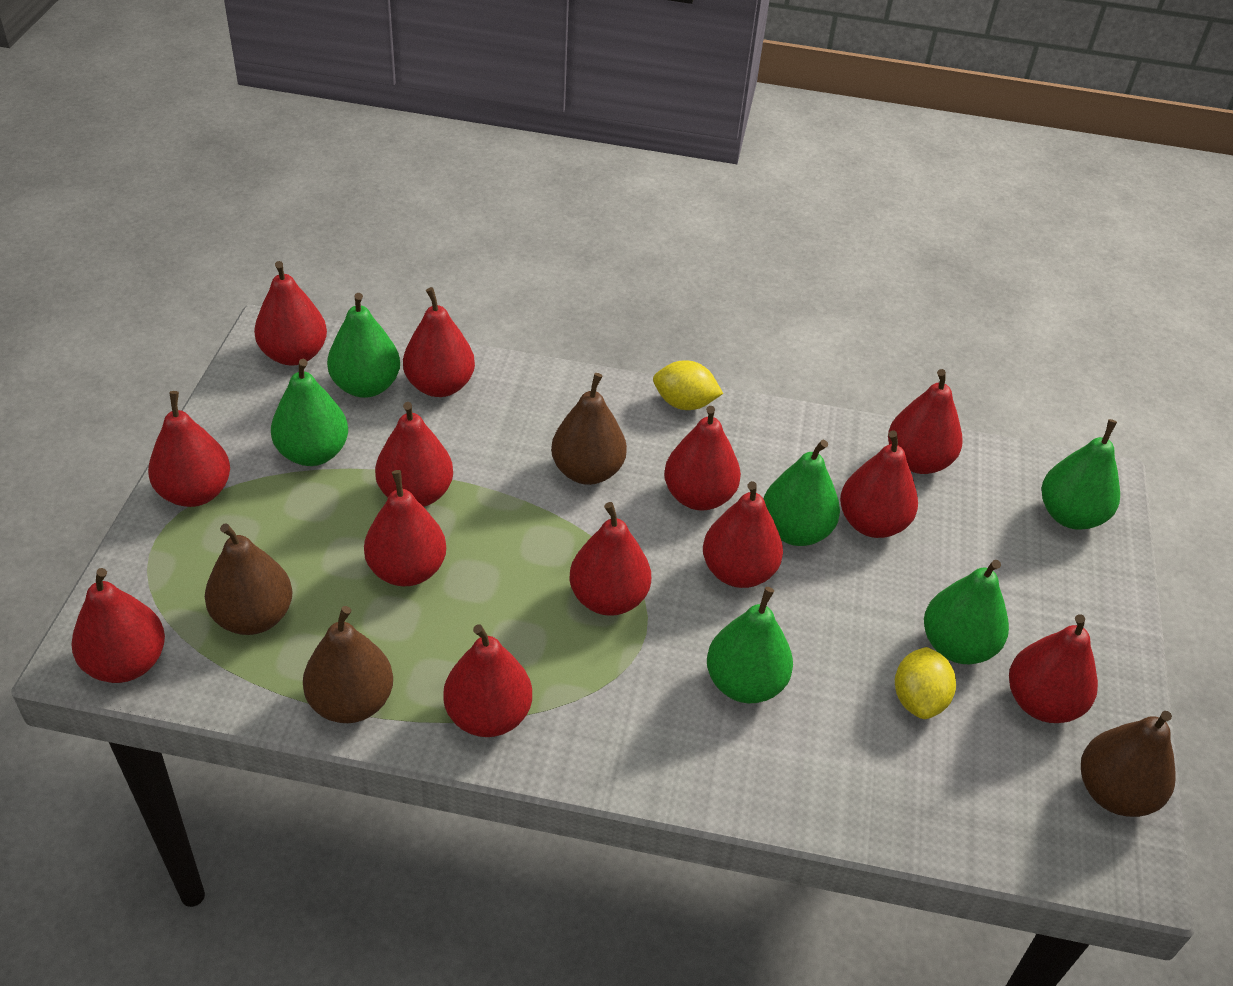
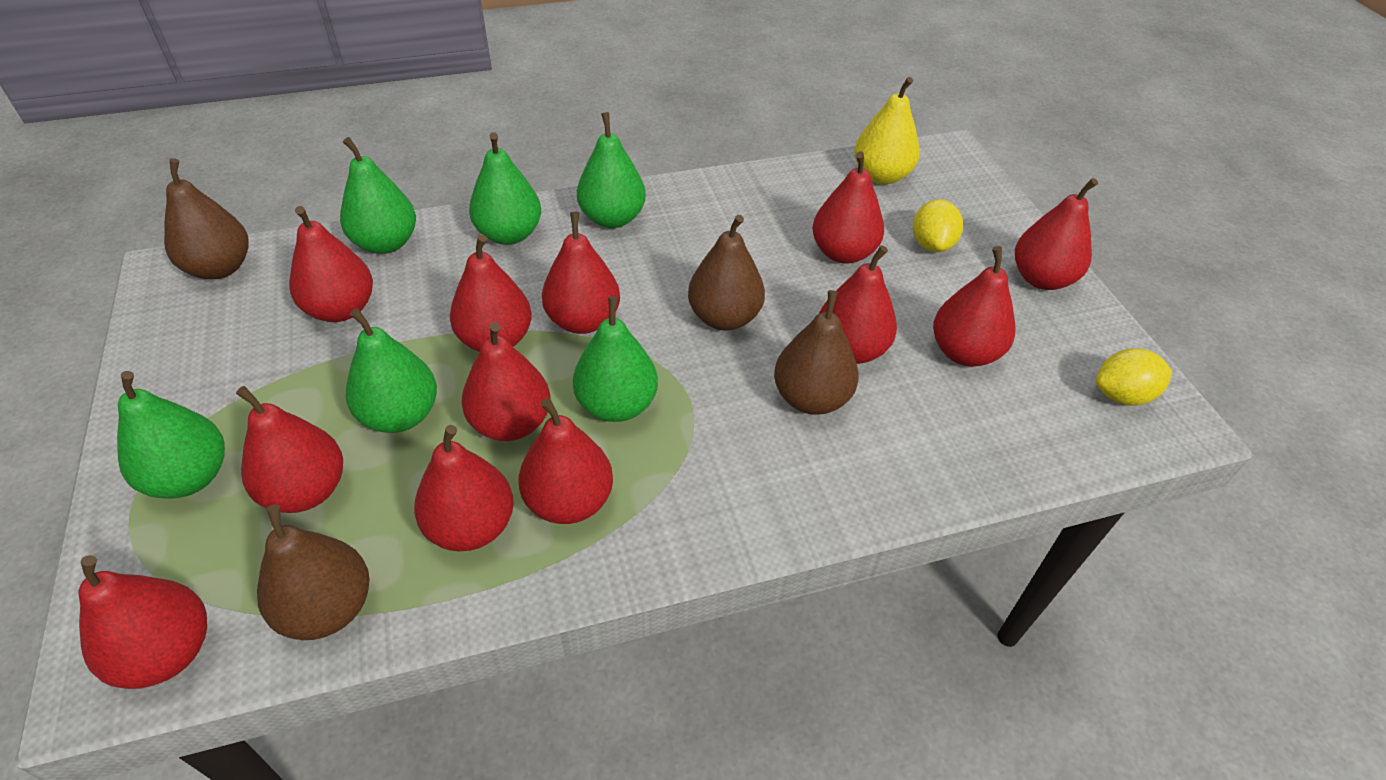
red pear: [72,568,165,683] [148,391,230,507] [254,261,327,365] [364,470,446,586] [375,402,453,507] [403,287,475,397] [443,624,532,737] [570,502,651,616] [664,406,741,511] [703,481,783,588] [840,431,918,538] [888,369,963,474] [1009,614,1098,723] = 13 -> [78,555,207,689] [236,386,343,513] [289,206,373,322] [414,425,514,551] [450,234,532,352] [462,322,550,441] [519,398,613,524] [542,212,620,334] [812,151,884,264] [819,245,897,364] [933,246,1015,367] [1015,178,1098,290] = 12
yellow pear: none = 0 -> [854,77,920,184] = 1

